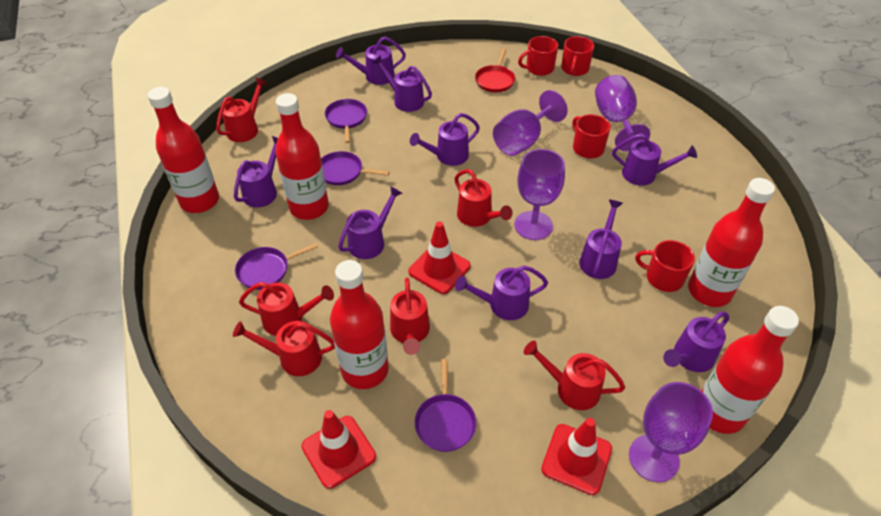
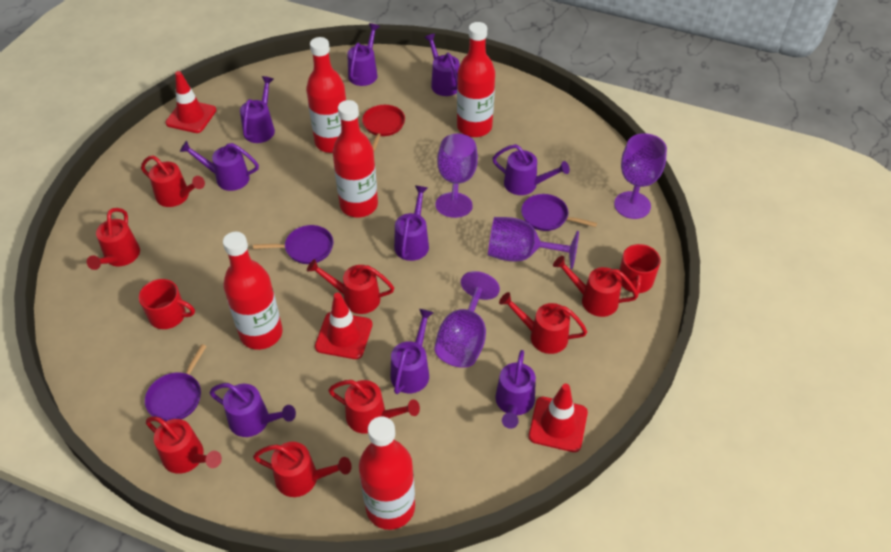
purple pan: [235,243,318,290] [321,151,390,185] [325,99,367,143] [415,359,476,452] = 4 -> [145,344,207,422] [253,225,334,264] [521,194,597,231] = 3
red mug: [518,36,558,76] [561,36,594,76] [572,114,611,158] [635,240,695,292] = 4 -> [139,279,195,329] [620,244,661,296] = 2
red watering can: [216,78,267,142] [233,321,335,376] [239,282,334,336] [390,278,430,355] [455,169,513,227] [524,341,625,410] = 6 -> [87,208,140,270] [141,155,205,207] [146,416,222,474] [253,442,352,497] [307,259,394,314] [328,380,420,434] [499,292,587,354] [553,256,638,317] = 8

